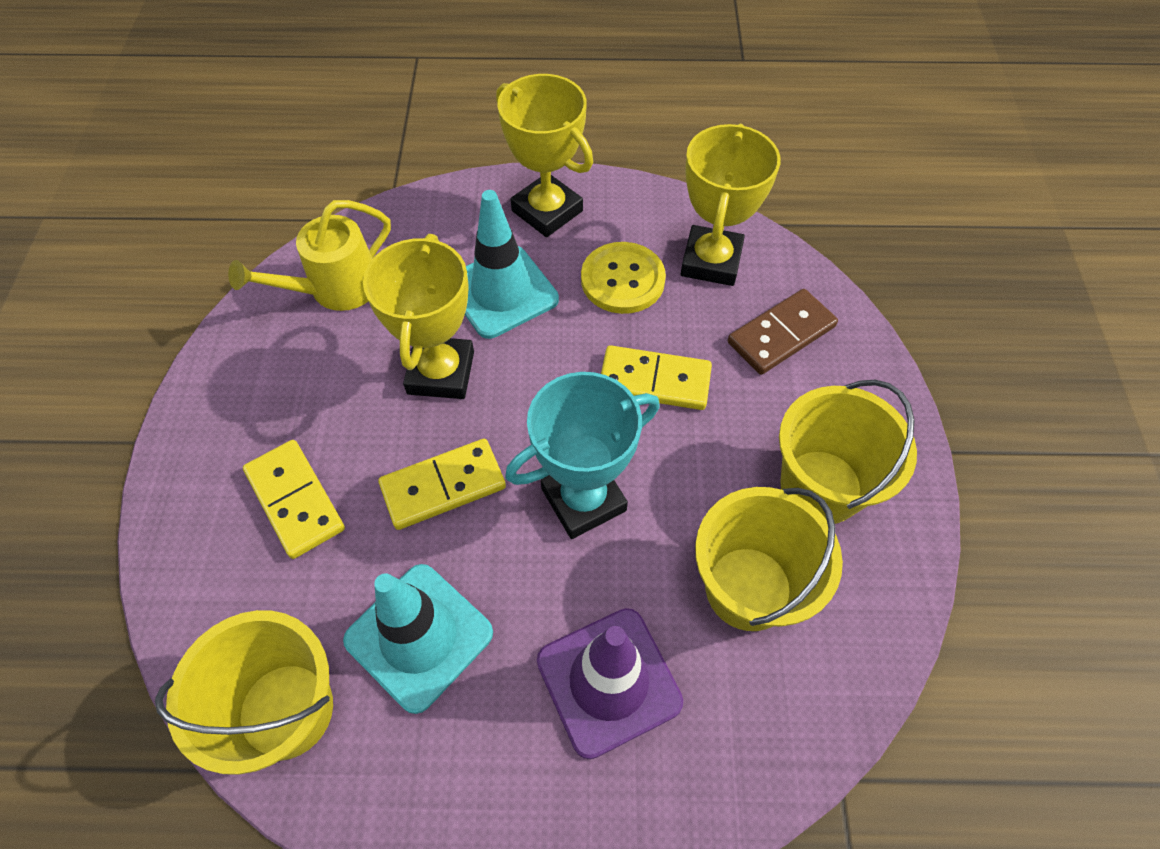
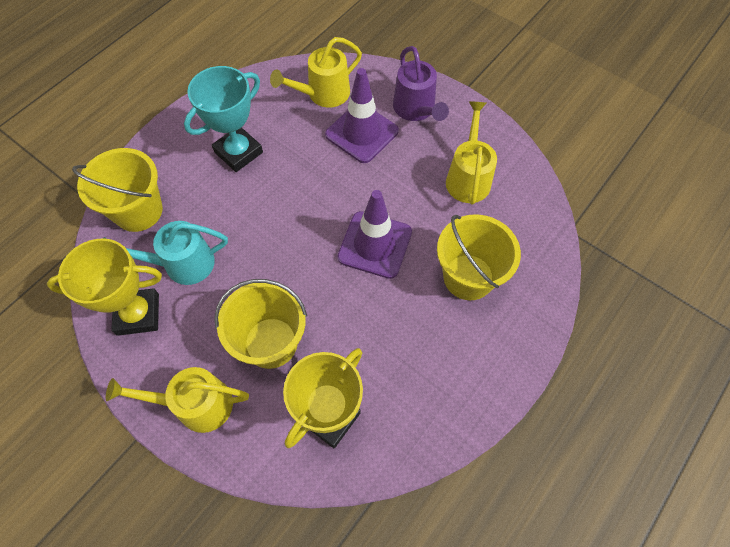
brown domino: [728,289,838,375] = 1 -> none = 0
purple traffic cone: [537,608,683,759] = 1 -> [325,68,399,163] [337,190,412,279] = 2
purple watering can: none = 0 -> [393,46,449,121] = 1
turquoise traffic cone: [343,564,493,714] [465,190,559,339] = 2 -> none = 0
turquoise watering can: none = 0 -> [103,221,228,285] = 1
yellow button: [581,242,666,314] = 1 -> none = 0
yellow domino: [243,440,345,559] [378,439,506,530] [601,345,712,410] = 3 -> none = 0
yellow trophy: [363,234,474,399] [496,74,593,237] [681,123,781,286] = 3 -> [47,239,162,336] [283,348,363,448] = 2
yellow watering can: [228,200,391,311] = 1 -> [106,367,249,433] [270,37,362,108] [446,102,497,205] = 3

